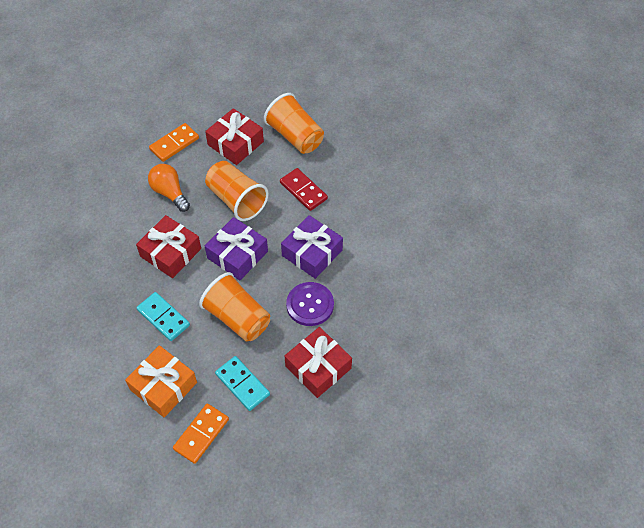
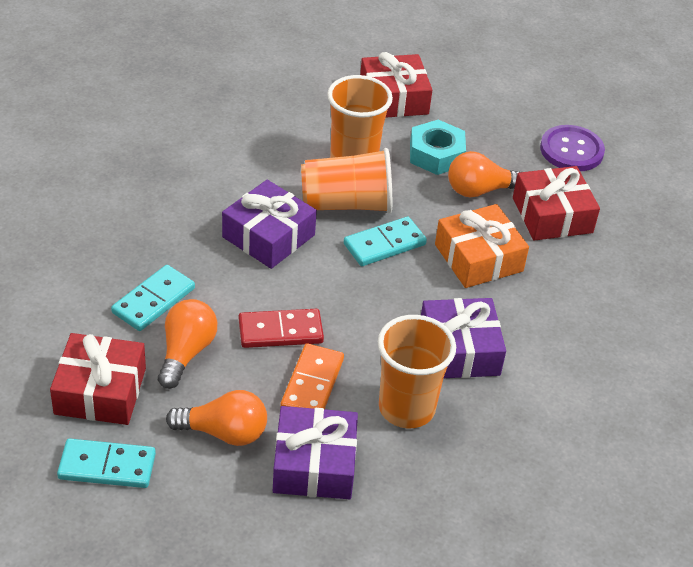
orange domino: [149,123,199,162] [173,404,229,464] = 2 -> [280,343,344,409] = 1
orange light bulb: [148,164,190,212] = 1 -> [158,299,217,389] [166,390,267,446] [448,151,520,197] = 3
purple gift: [205,217,268,281] [281,215,343,279] = 2 -> [222,180,317,269] [273,406,358,499] [421,298,506,378] = 3
turquoise domino: [137,292,190,341] [215,356,270,411] = 2 -> [57,439,156,488] [111,265,195,331] [344,216,427,266] = 3
turquoise nut: none = 0 -> [410,120,466,175] = 1

